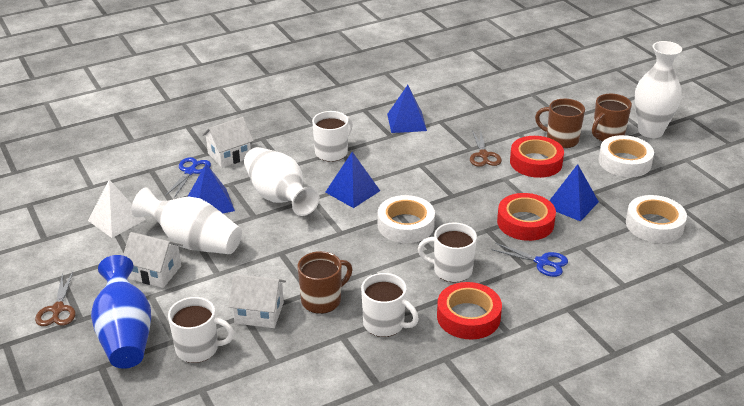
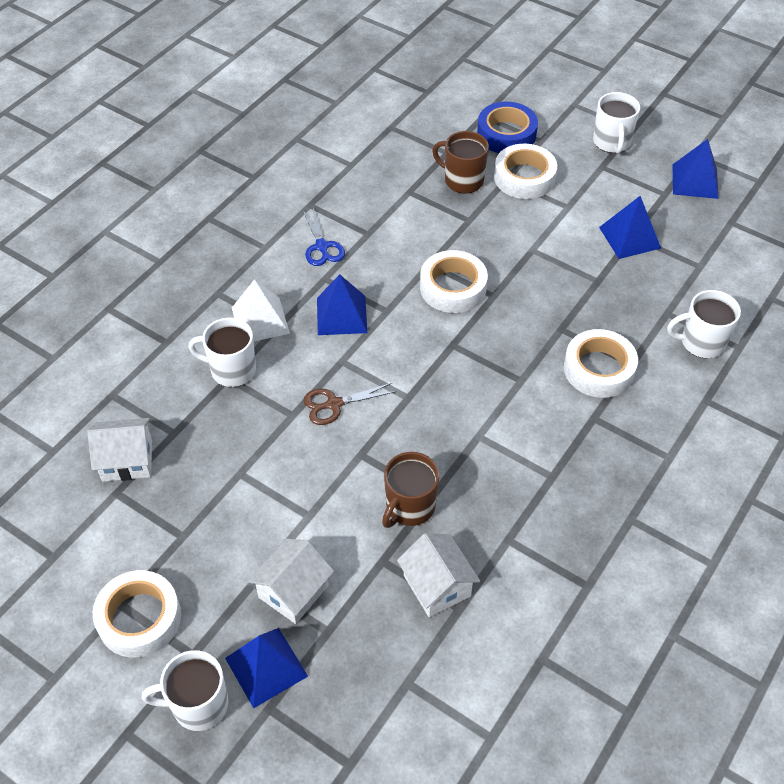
blue scissors: [165,157,211,198] [491,243,568,277] = 2 -> [302,208,345,266] = 1
blue tape: none = 0 -> [477,101,538,153] = 1
blue vase: [91,255,151,369] = 1 -> none = 0
brown mug: [298,251,352,314] [535,99,585,148] [592,94,632,142] = 3 -> [382,452,439,528] [432,131,489,194] = 2
brown scissors: [35,272,75,326] [470,131,502,167] = 2 -> [303,383,396,425] = 1
red tape: [437,282,502,340] [497,193,556,241] [510,136,564,178] = 3 -> none = 0
white tape: [378,195,435,243] [598,135,654,177] [626,195,687,243] = 3 -> [93,570,181,658] [420,250,488,313] [494,144,557,199] [564,329,638,398] = 4
white vase: [132,188,242,254] [244,147,320,216] [635,41,682,138] = 3 -> none = 0

